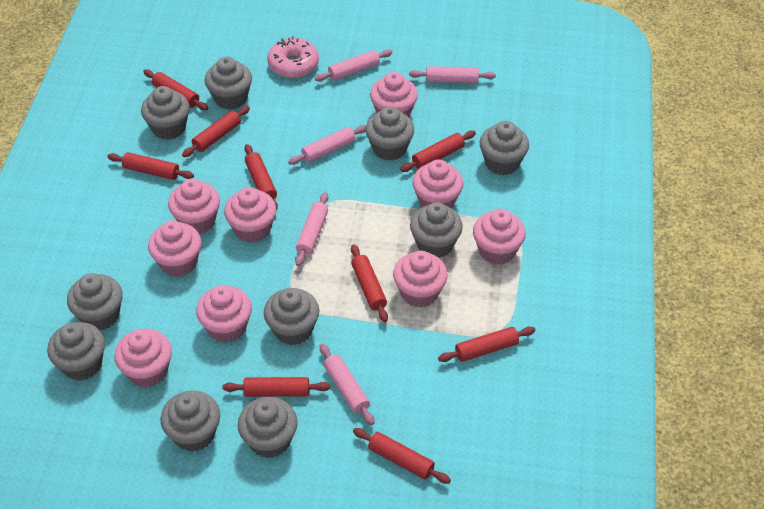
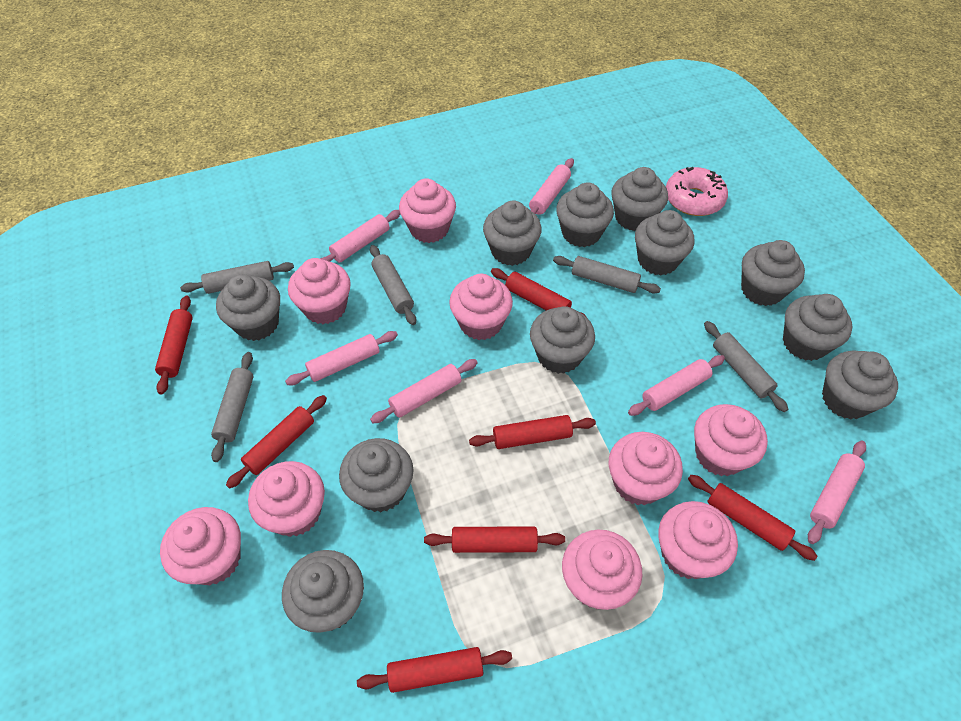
grey cupcake: [47,322,105,380] [67,273,123,330] [141,86,190,140] [161,391,220,452] [205,56,252,110] [238,397,298,458] [264,288,319,345] [365,107,414,161] [410,202,463,258] [480,121,529,175] = 10 -> [216,274,280,341] [282,550,364,633] [339,438,414,512] [483,200,542,266] [530,306,595,374] [556,182,614,247] [611,167,668,231] [635,210,695,275] [741,240,805,306] [783,294,852,361] [822,350,898,420] = 11
grey rolling pin: none = 0 -> [180,261,294,294] [211,352,254,462] [370,245,416,325] [553,256,661,294] [704,321,788,412] = 5
pink rolling pin: [288,125,366,165] [295,192,328,266] [315,49,392,81] [320,344,375,425] [409,66,496,83] = 5 -> [285,331,398,385] [320,210,400,262] [370,359,478,423] [529,158,574,215] [628,355,725,416] [808,441,866,544] = 6
red rolling pin: [107,152,194,180] [143,70,208,110] [182,106,250,157] [223,377,330,397] [244,144,278,210] [351,245,388,322] [353,428,451,484] [400,131,476,172] [438,326,536,362] = 9 -> [155,296,193,395] [226,395,327,489] [357,647,512,693] [424,526,565,553] [469,415,596,449] [491,268,586,316] [688,475,817,561] = 7

